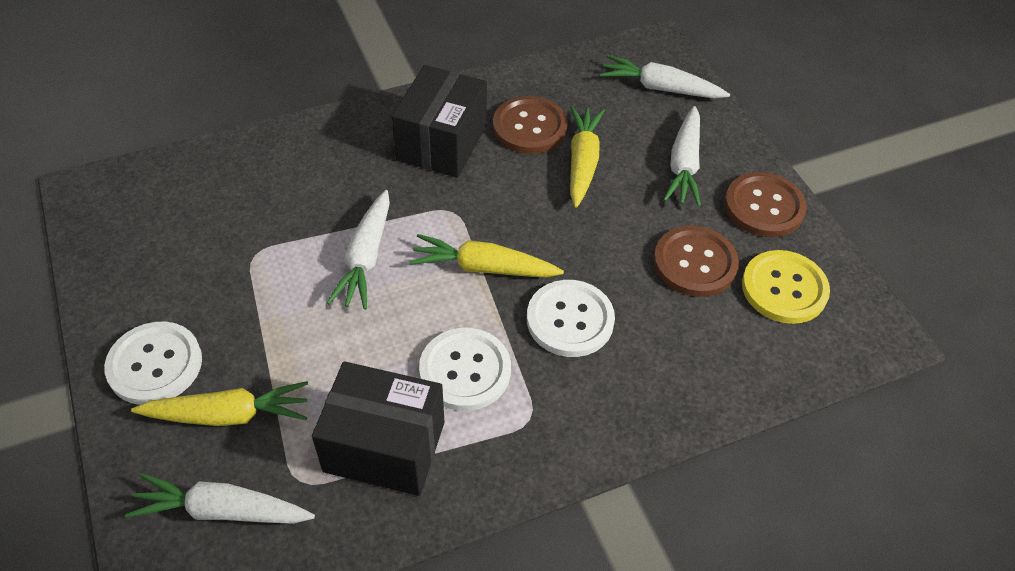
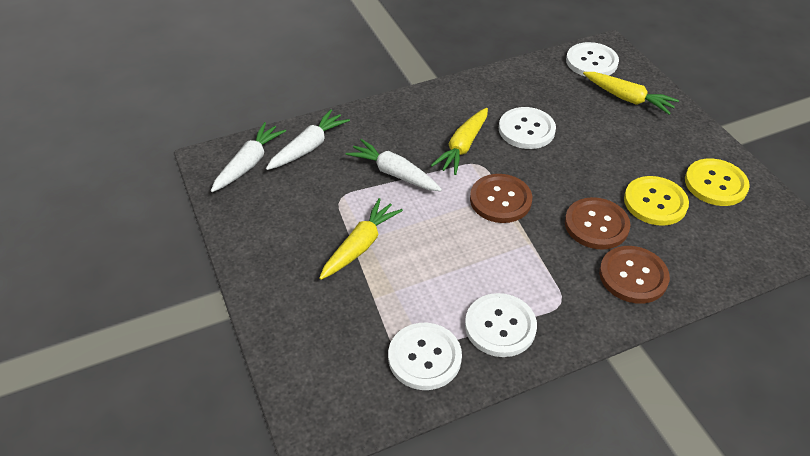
black box: [312,361,445,496] [392,65,487,178] = 2 -> none = 0
white button: [104,322,202,405] [419,328,511,411] [527,280,615,357] = 3 -> [388,323,462,390] [465,293,537,357] [499,107,556,149] [566,42,619,77] = 4
white carrot: [125,473,315,524] [327,190,390,310] [600,55,730,99] [663,106,701,207] = 4 -> [211,122,286,192] [266,109,350,170] [345,139,442,191] = 3
yellow button: [742,250,830,324] = 1 -> [624,176,689,226] [685,158,750,206] = 2

